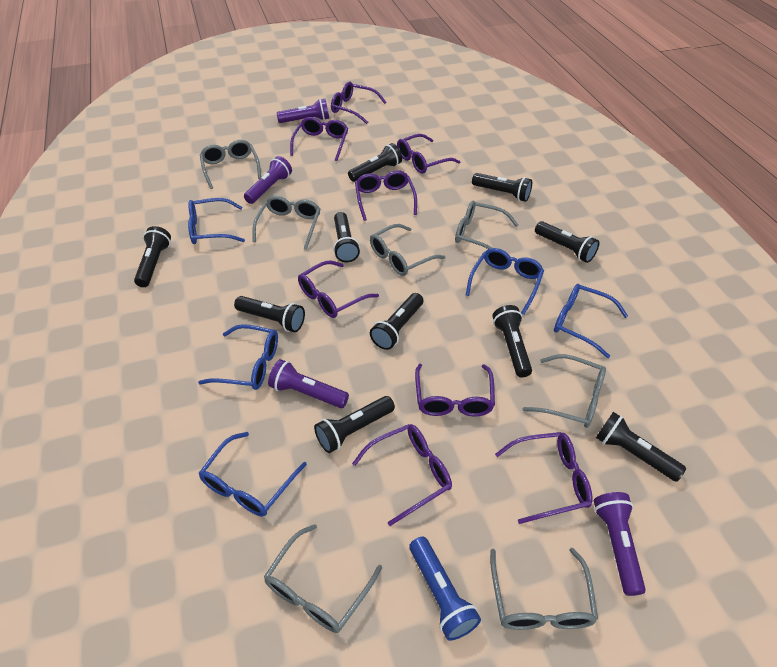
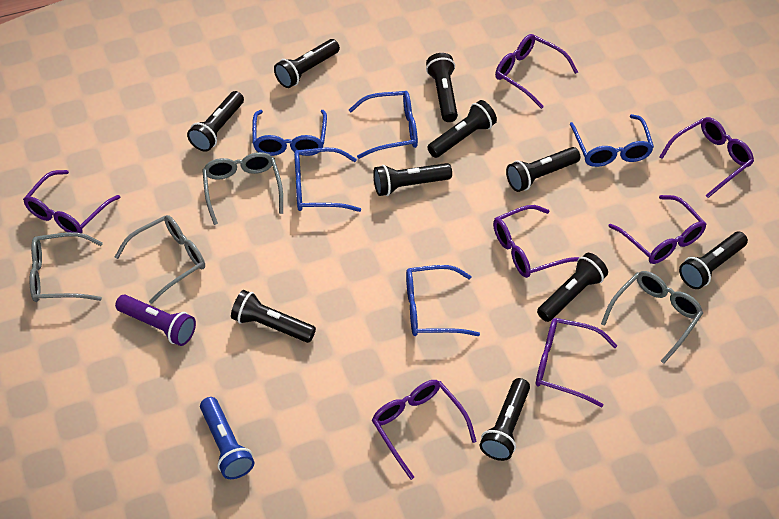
grey glasses: [200,140,261,189] [252,196,320,250] [264,524,382,633] [370,224,446,276] [455,201,518,249] [490,548,598,630] [523,354,606,428] = 7 -> [29,232,103,302] [115,215,205,304] [202,152,283,225] [601,271,703,364] = 4
purple flashlight: [244,156,292,204] [268,359,349,408] [277,99,329,123] [594,492,646,596] = 4 -> [115,295,196,346] = 1
purple glasses: [290,117,348,161] [298,260,379,318] [331,82,386,124] [352,424,452,526] [355,171,417,221] [397,134,460,174] [415,364,495,417] [495,432,592,524] = 8 -> [23,170,120,233] [372,380,477,480] [493,205,580,278] [495,34,578,109] [536,318,617,407] [608,195,706,264] [659,117,754,198] = 7

